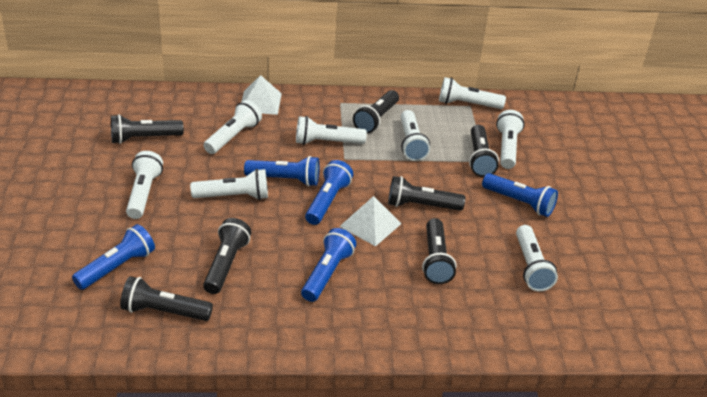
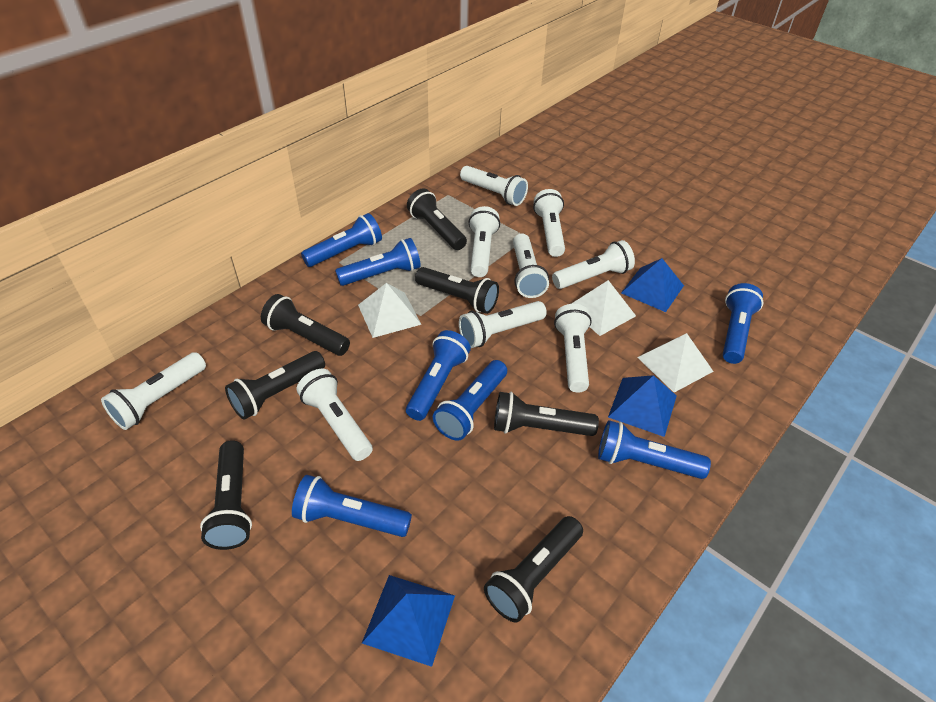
blue flashlight: [72,224,155,290] [244,156,319,187] [301,228,356,302] [305,160,353,225] [482,173,558,217] = 5 -> [292,475,412,537] [301,213,382,267] [335,238,421,286] [406,330,471,421] [433,360,507,441] [598,420,711,479] [723,283,763,364] = 7
blue pyramid: none = 0 -> [362,575,455,667] [608,375,677,437] [621,258,684,312] = 3
white flashlight: [126,151,163,219] [190,169,268,200] [204,100,262,154] [296,116,367,145] [400,110,430,161] [439,77,506,109] [496,110,525,169] [516,225,558,291] = 8 -> [101,352,206,430] [297,368,373,461] [459,301,547,348] [460,166,528,206] [468,206,500,277] [513,234,549,298] [533,189,565,257] [552,240,635,289] [554,304,592,393] = 9
white pyramid: [241,75,282,115] [339,196,402,246] = 2 -> [358,283,422,338] [571,280,636,336] [637,333,714,393] = 3

